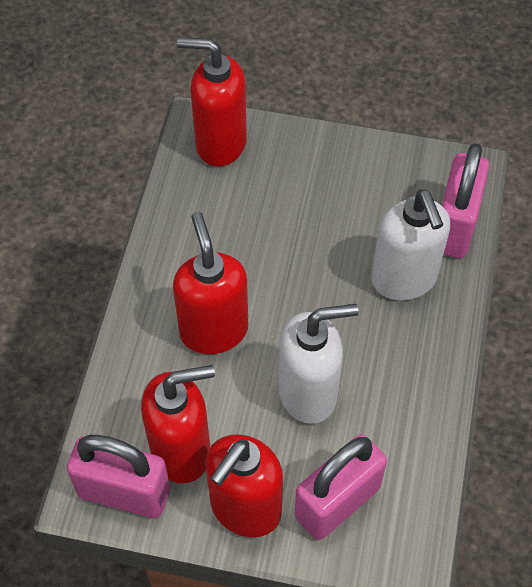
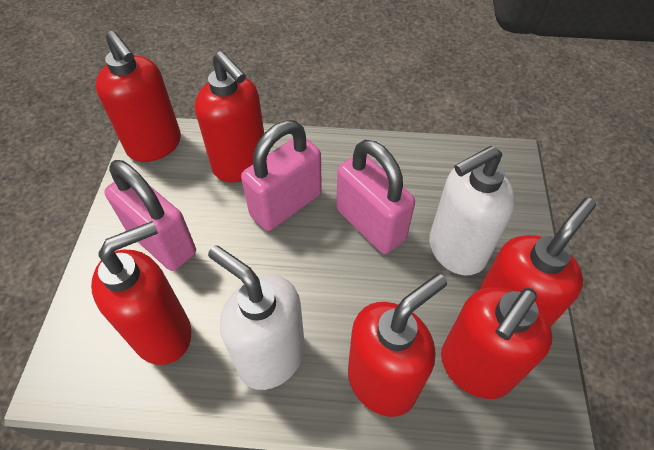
red soap dispenser: [141,365,215,484] [173,212,248,354] [177,37,247,167] [206,434,283,537] = 4 -> [91,221,191,365] [96,31,181,162] [195,51,264,182] [348,274,447,417] [441,287,552,399] [479,198,596,327] = 6

